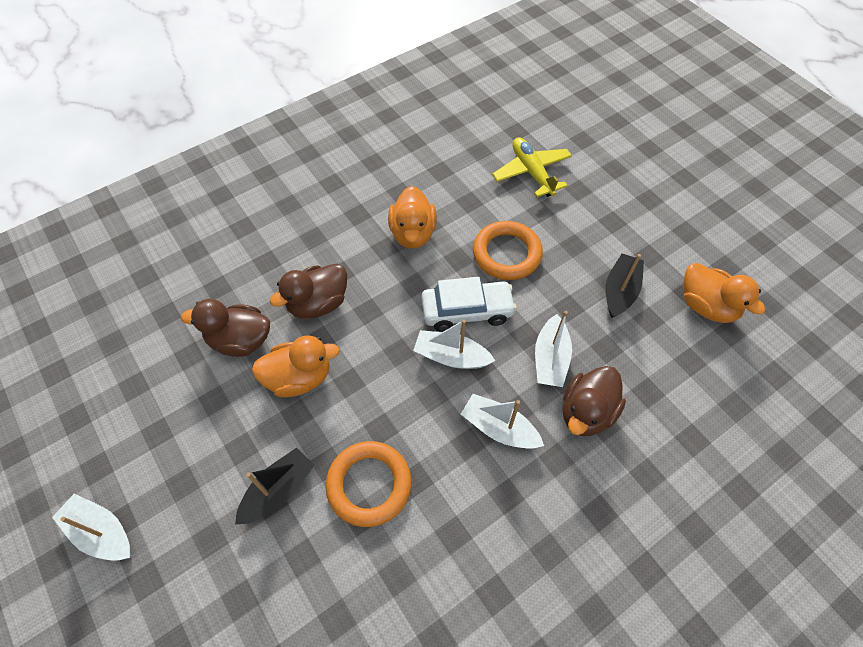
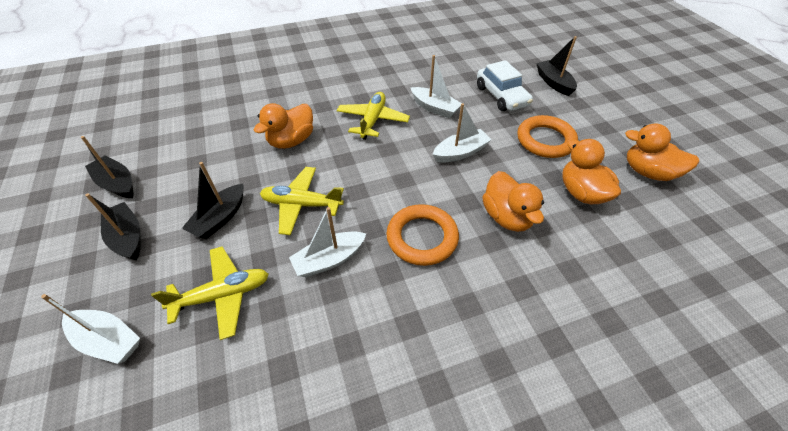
black boat: [235,448,314,524] [605,254,644,318] = 2 -> [81,136,134,198] [85,193,141,261] [182,162,244,239] [536,36,577,96] = 4
brown duck: [181,299,270,357] [270,264,347,319] [562,366,626,436] = 3 -> none = 0
orange duck: [252,336,340,397] [388,186,437,249] [683,263,766,323] = 3 -> [254,103,313,149] [482,171,544,232] [562,139,621,204] [625,124,699,181] = 4
yellow plane: [492,137,572,197] = 1 -> [151,247,269,340] [260,167,344,235] [337,92,410,140] = 3

